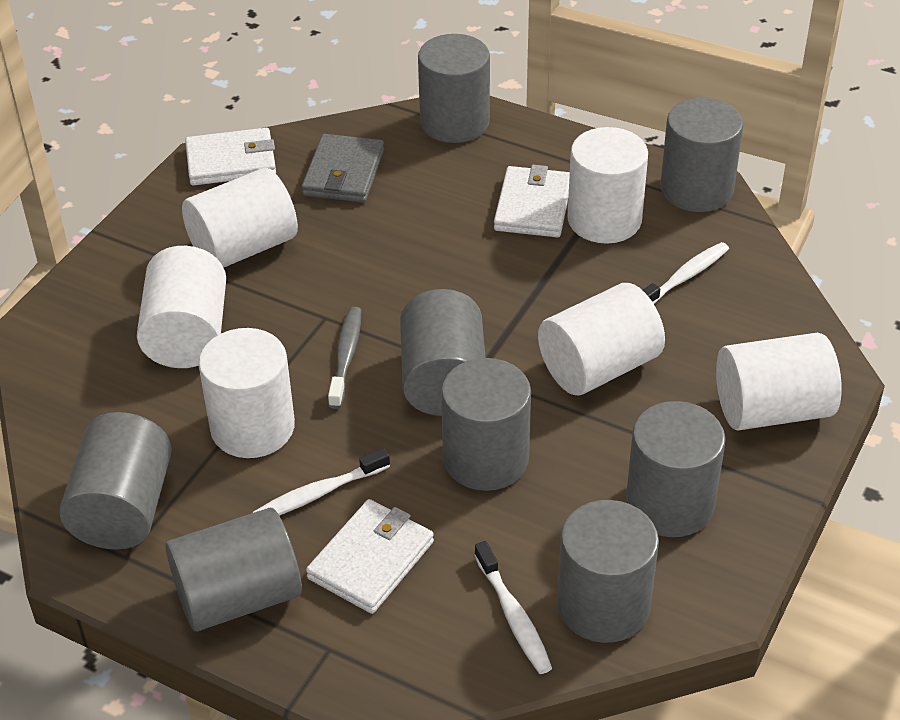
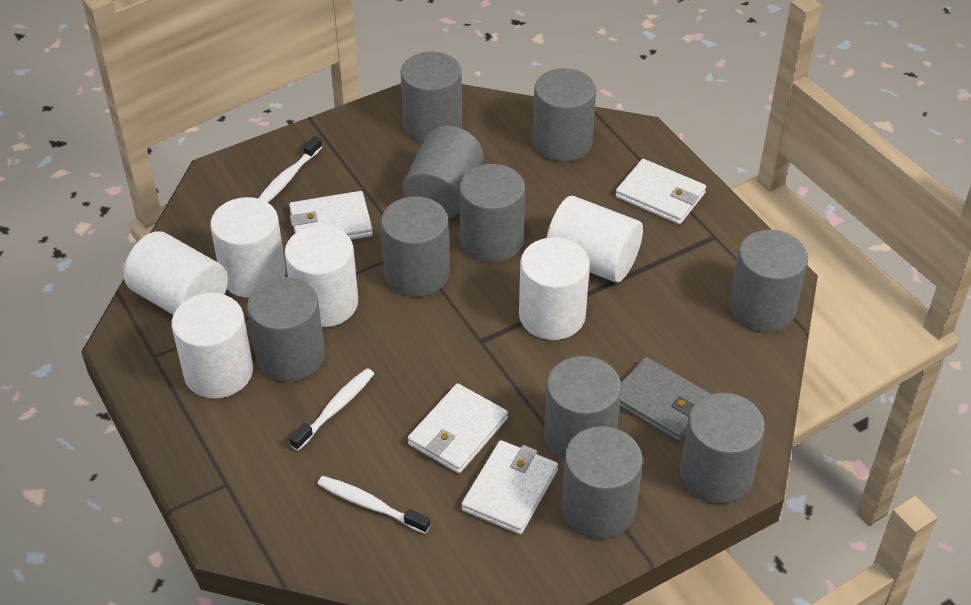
grey cylinder: [59,412,172,550] [166,508,302,631] [400,289,485,416] [418,34,490,143] [441,358,531,491] [557,500,659,643] [626,401,726,537] [660,98,743,212] = 8 -> [247,277,325,382] [381,196,450,297] [401,52,462,143] [402,126,483,219] [459,164,525,262] [533,68,596,162] [544,356,621,461] [561,426,643,539] [680,393,765,504] [729,230,808,332] = 10
grey toothbrush: [328,307,361,409] = 1 -> none = 0
white wallet: [185,128,276,186] [306,499,434,614] [494,165,570,237] = 3 -> [289,191,373,240] [408,383,508,474] [461,440,558,535] [615,159,706,225] = 4

